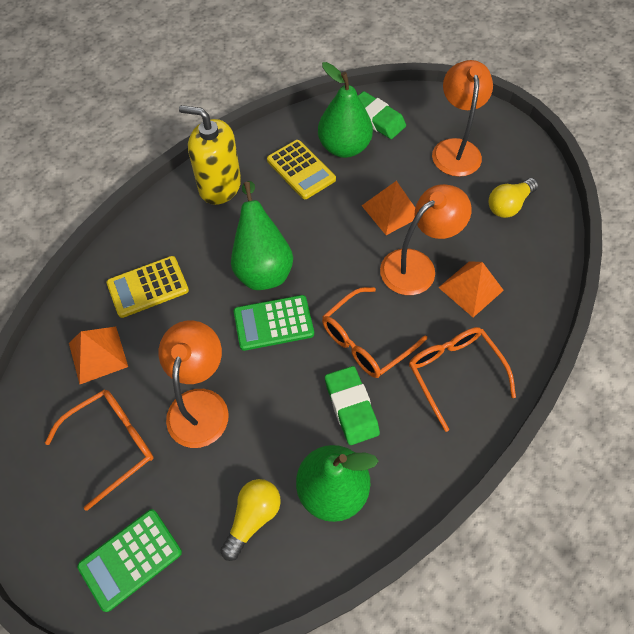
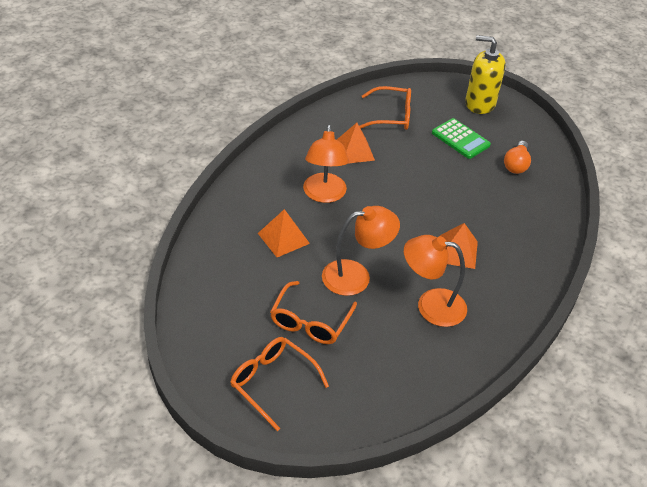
green calculator: [77,509,182,612] [234,295,314,351] = 2 -> [432,118,491,159] = 1
green eraser: [325,366,380,445] [358,91,406,139] = 2 -> none = 0
green pear: [231,181,293,290] [296,445,379,522] [318,62,373,158] = 3 -> none = 0
orange light bulb: none = 0 -> [504,141,531,174] = 1
yellow calculator: [106,256,189,318] [267,140,336,199] = 2 -> none = 0
yellow light bulb: [220,479,281,561] [489,178,538,218] = 2 -> none = 0

